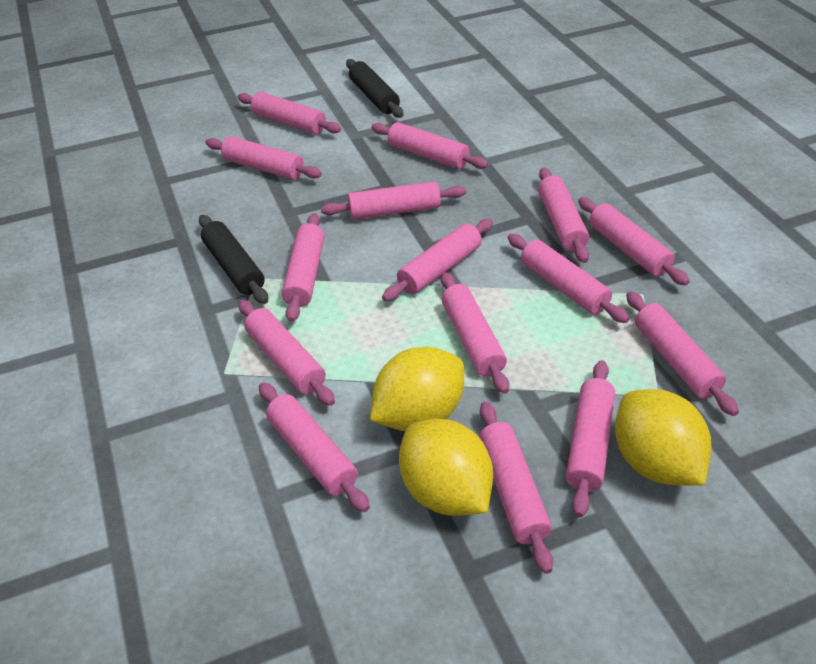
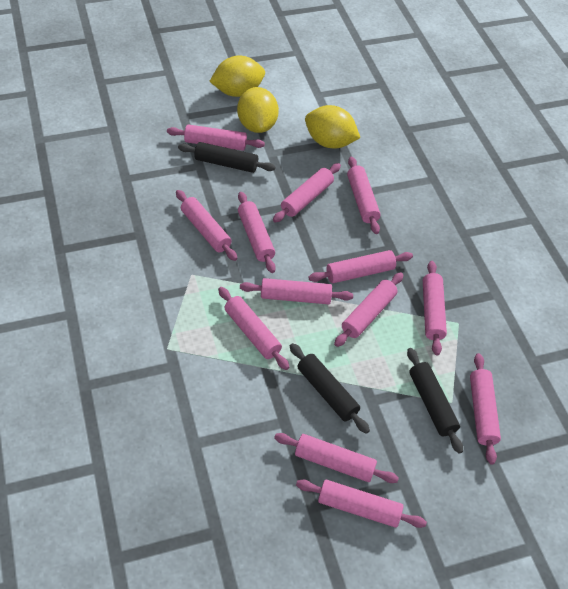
black rolling pin: [199,215,268,304] [346,59,403,118] = 2 -> [178,142,276,173] [290,343,370,434] [407,348,463,454] = 3
pink rolling pin: [206,136,322,180] [238,92,341,134] [238,300,335,406] [259,382,370,512] [282,213,324,322] [321,181,466,220] [371,122,488,169] [382,219,493,302] [441,272,509,394] [479,402,553,574] [508,234,630,323] [538,168,589,263] [566,360,615,517] [578,197,690,286] [626,291,739,416] = 15 -> [167,124,265,151] [176,190,238,261] [218,287,289,370] [238,192,276,273] [240,278,353,304] [273,163,341,222] [274,433,399,483] [296,480,427,528] [308,250,413,283] [334,272,403,347] [347,157,381,234] [423,261,447,355] [470,353,501,465] = 13

